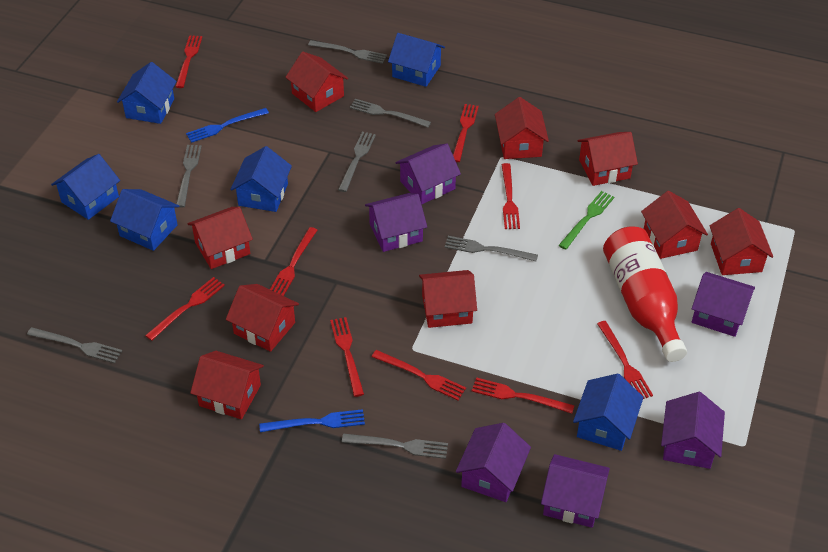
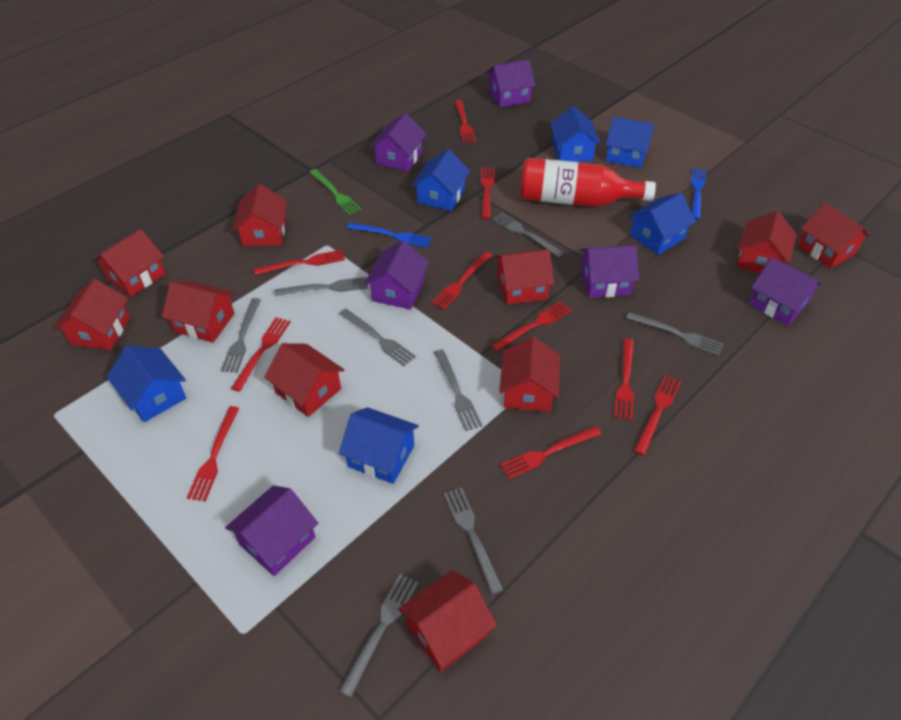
grey fork: [27,327,122,363] [176,145,202,208] [308,40,387,64] [338,132,376,192] [342,433,448,459] [350,99,431,127] [444,236,538,261] = 7 -> [221,298,261,373] [274,277,368,296] [339,308,416,366] [339,574,418,697] [434,349,482,431] [444,487,503,595] [492,212,565,258] [626,312,724,356] = 8
red fork: [145,277,225,341] [175,35,202,88] [270,227,317,296] [330,317,364,397] [372,350,466,400] [453,104,479,162] [472,377,575,414] [501,163,520,229] [597,321,653,399] = 9 -> [187,406,239,502] [231,317,291,392] [254,250,345,275] [431,251,492,310] [455,99,476,143] [481,167,495,219] [491,301,572,352] [500,426,602,479] [614,339,634,420] [634,375,681,456] = 10
red house: [188,207,253,269] [190,351,264,419] [226,284,299,352] [285,52,348,112] [419,270,477,328] [495,97,549,159] [577,132,638,186] [641,191,708,259] [709,208,773,275] = 9 -> [54,279,130,350] [93,229,165,297] [162,281,235,343] [232,184,287,246] [264,343,344,417] [398,570,497,672] [494,249,555,305] [499,337,560,412] [737,211,797,273] [798,203,871,269] = 10

